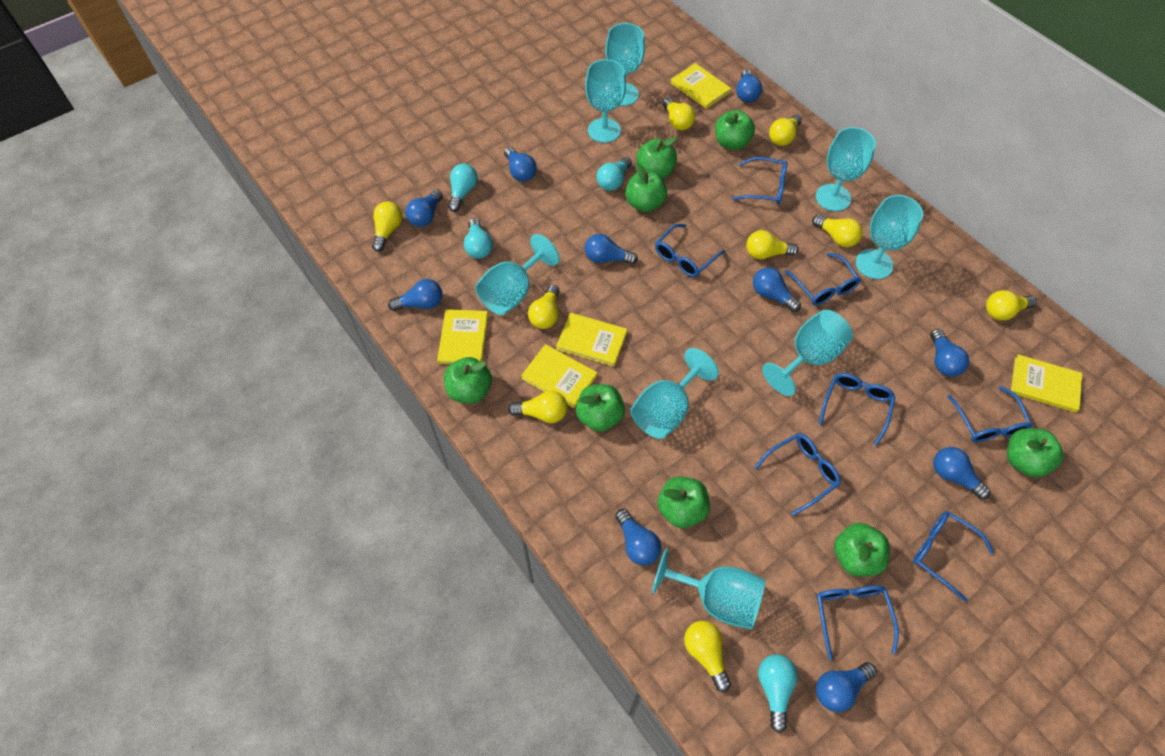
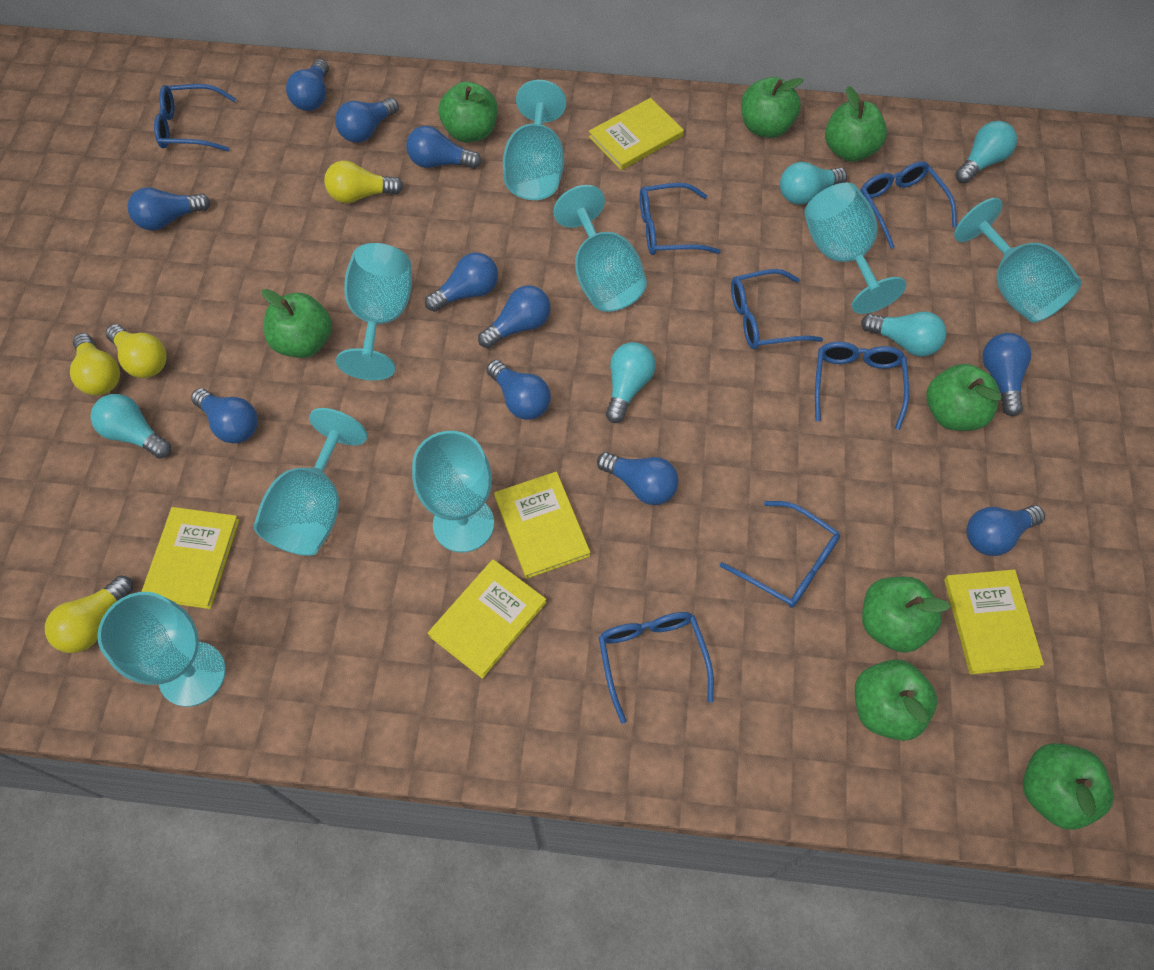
blue glasses: [655,224,725,277] [732,157,787,204] [754,433,841,516] [785,253,861,305] [817,585,899,660] [819,373,895,446] [913,511,994,602] [947,386,1033,442] = 8 -> [154,84,236,152] [598,612,714,724] [640,183,721,255] [720,501,840,608] [731,269,823,350] [815,342,909,430] [860,161,957,249] = 7
blue light bulb: [388,279,442,311] [406,189,443,227] [504,147,537,182] [585,234,638,265] [615,509,661,565] [736,69,762,103] [753,267,801,312] [816,662,877,712] [930,329,969,377] [933,447,990,499] = 10 -> [127,187,210,230] [191,388,258,444] [286,59,329,111] [335,97,399,143] [406,126,482,169] [425,252,498,312] [478,285,550,348] [487,360,551,420] [597,452,679,505] [966,505,1045,556] [982,333,1031,416] = 11
turquoise light bulb: [448,164,478,212] [464,218,493,259] [597,157,632,191] [758,654,798,733] = 4 -> [91,394,171,459] [606,342,656,423] [780,162,847,205] [861,312,947,357] [955,121,1017,184] = 5
yellow light bulb: [372,201,403,252] [508,391,567,423] [528,285,560,329] [663,97,695,130] [684,621,731,692] [746,230,799,260] [769,115,802,146] [812,215,863,247] [986,290,1037,321] = 9 -> [45,576,133,653] [70,333,120,395] [106,324,167,378] [324,161,404,203] = 4

